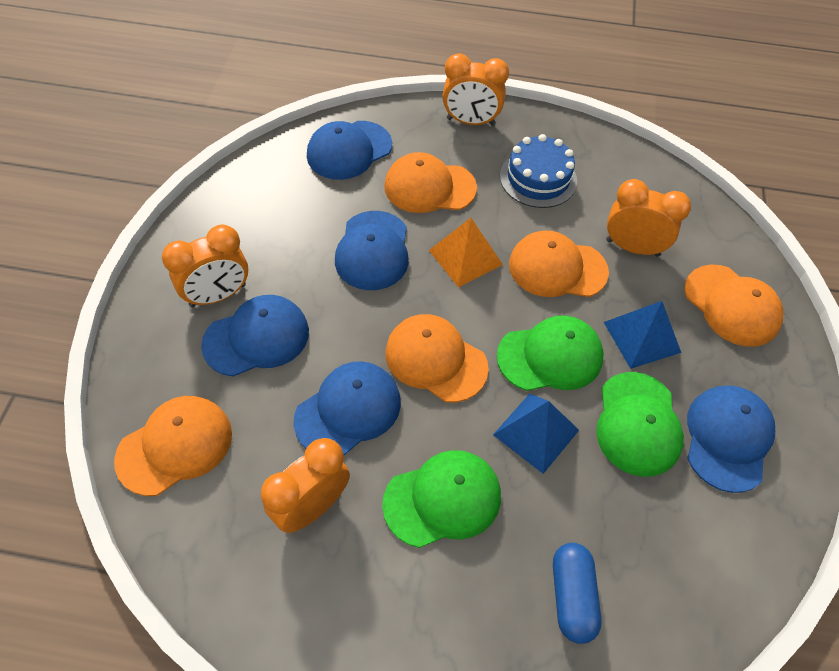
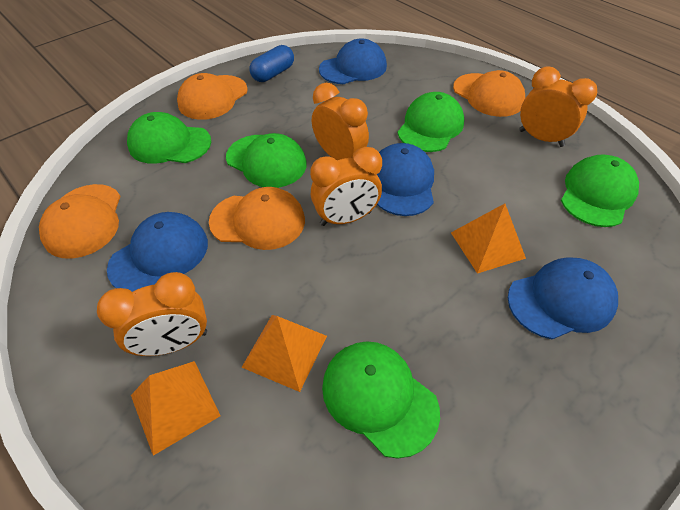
blue cake: [500,134,577,208] = 1 -> none = 0
blue cap: [201,295,309,377] [293,361,401,455] [307,121,392,180] [335,211,409,290] [687,386,775,493] = 5 -> [107,212,208,292] [319,38,387,84] [377,143,434,216] [508,257,618,339] = 4
blue pyramid: [493,394,579,474] [604,301,681,369] = 2 -> none = 0
green cap: [382,450,501,548] [497,316,604,391] [596,372,684,477] = 3 -> [127,112,211,164] [226,133,306,188] [322,341,440,459] [398,92,464,152] [561,154,639,227] = 5
orange cap: [114,396,232,496] [384,152,477,213] [385,314,489,403] [509,231,609,297] [684,265,783,347] = 5 -> [39,184,121,259] [177,73,248,120] [209,187,305,250] [453,70,525,117] = 4
orange pyramid: [429,218,503,287] = 1 -> [131,361,220,456] [241,315,327,392] [451,204,526,274] = 3

